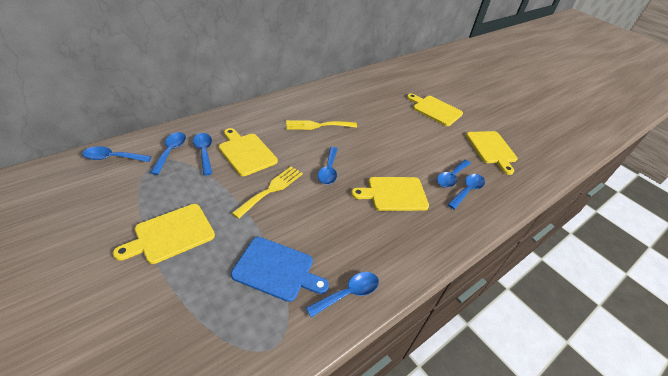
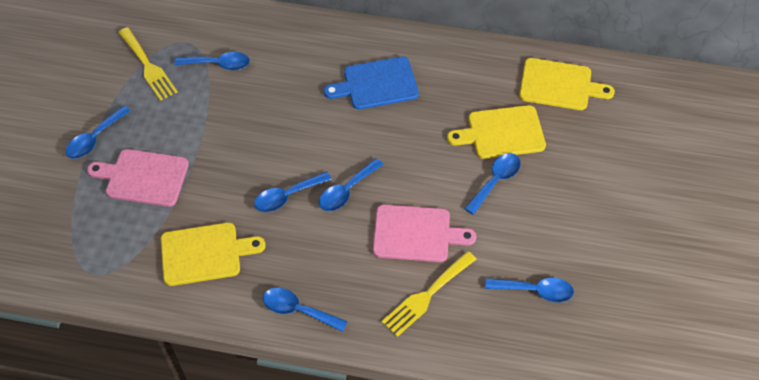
pink cutting board: none = 0 -> [87,149,189,207] [373,204,476,262] = 2
yellow cutting board: [113,204,215,264] [219,128,278,176] [351,177,429,211] [407,94,463,126] [466,131,518,175] = 5 -> [161,223,266,286] [447,105,546,159] [519,58,615,110] = 3

